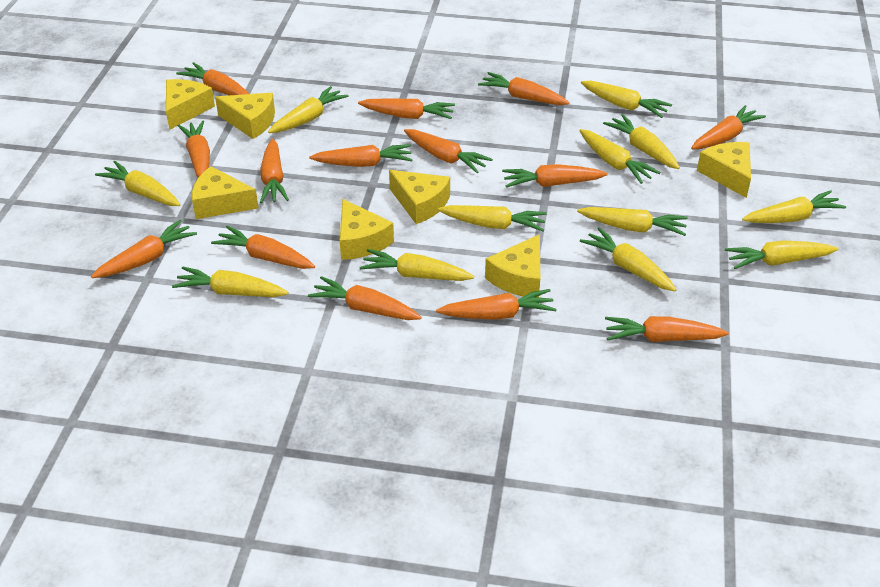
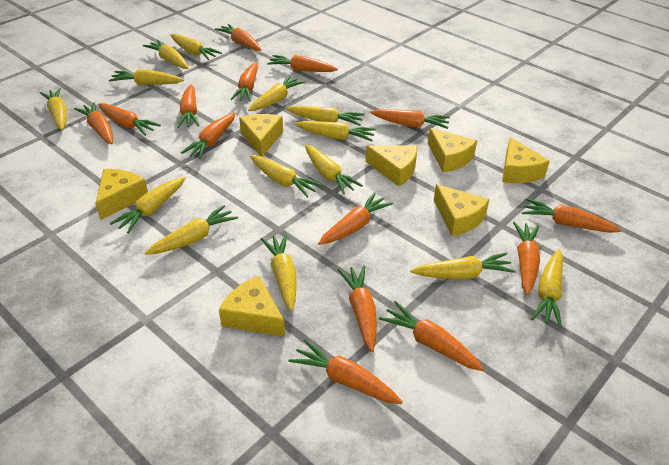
yellow carrot: [95,161,181,206] [172,267,288,297] [268,86,349,133] [359,249,474,281] [438,205,547,231] [577,207,688,236] [579,129,660,184] [580,227,676,291] [581,81,672,118] [603,114,680,169] [725,240,838,269] [742,190,846,223] = 12 -> [40,88,67,130] [109,69,184,85] [110,177,185,233] [143,40,189,69] [145,205,238,255] [170,34,222,60] [248,75,305,111] [250,155,323,198] [261,234,297,311] [286,106,365,126] [295,121,376,141] [305,145,363,195] [410,253,516,279] [531,249,563,328] = 14

